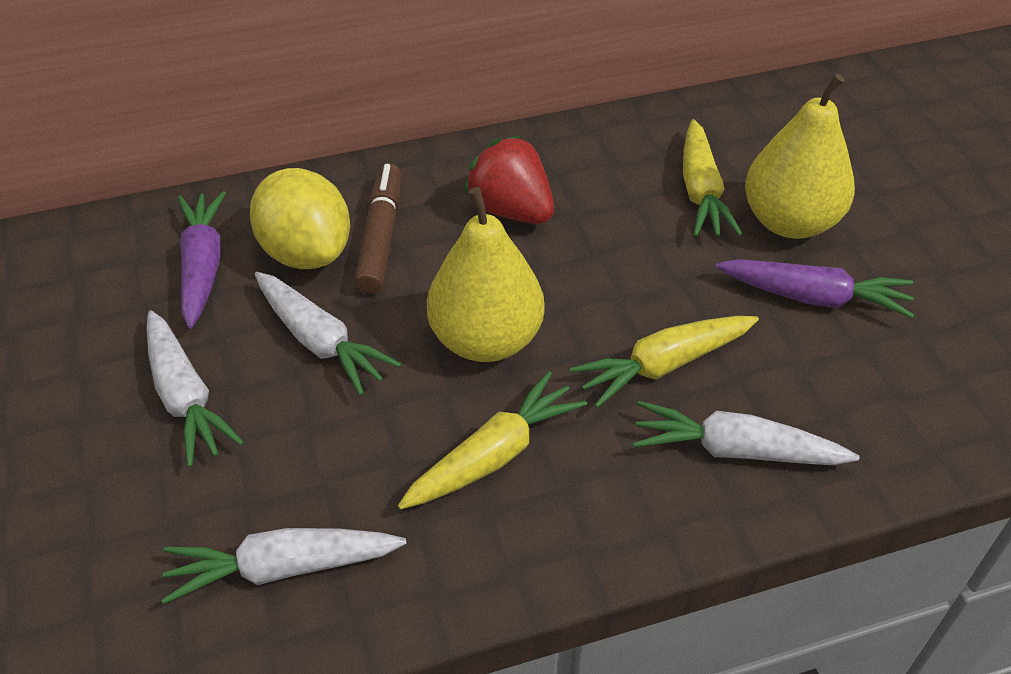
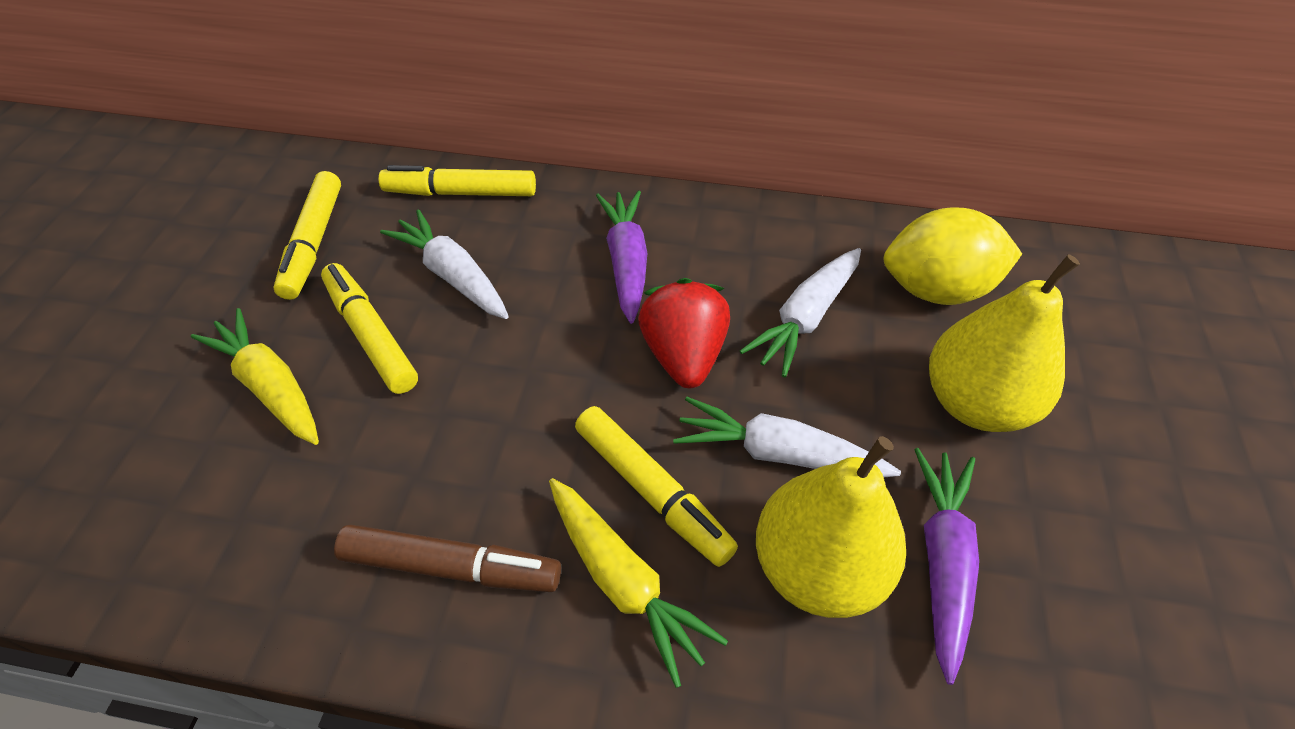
white carrot: [146,310,244,467] [161,528,407,604] [255,272,402,395] [633,401,859,465] = 4 -> [380,209,509,319] [673,397,901,477] [740,248,861,377] = 3
yellow carrot: [398,371,587,509] [570,316,759,408] [683,119,742,237] = 3 -> [191,308,319,445] [549,478,728,688] = 2
yellow marker: none = 0 -> [273,171,341,300] [321,263,418,394] [378,165,536,196] [575,406,738,567] = 4

